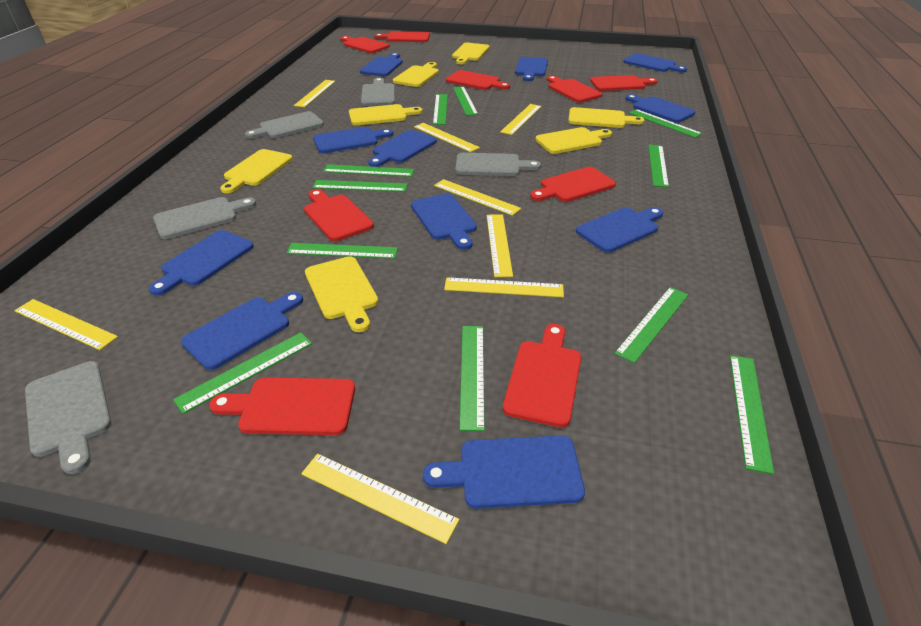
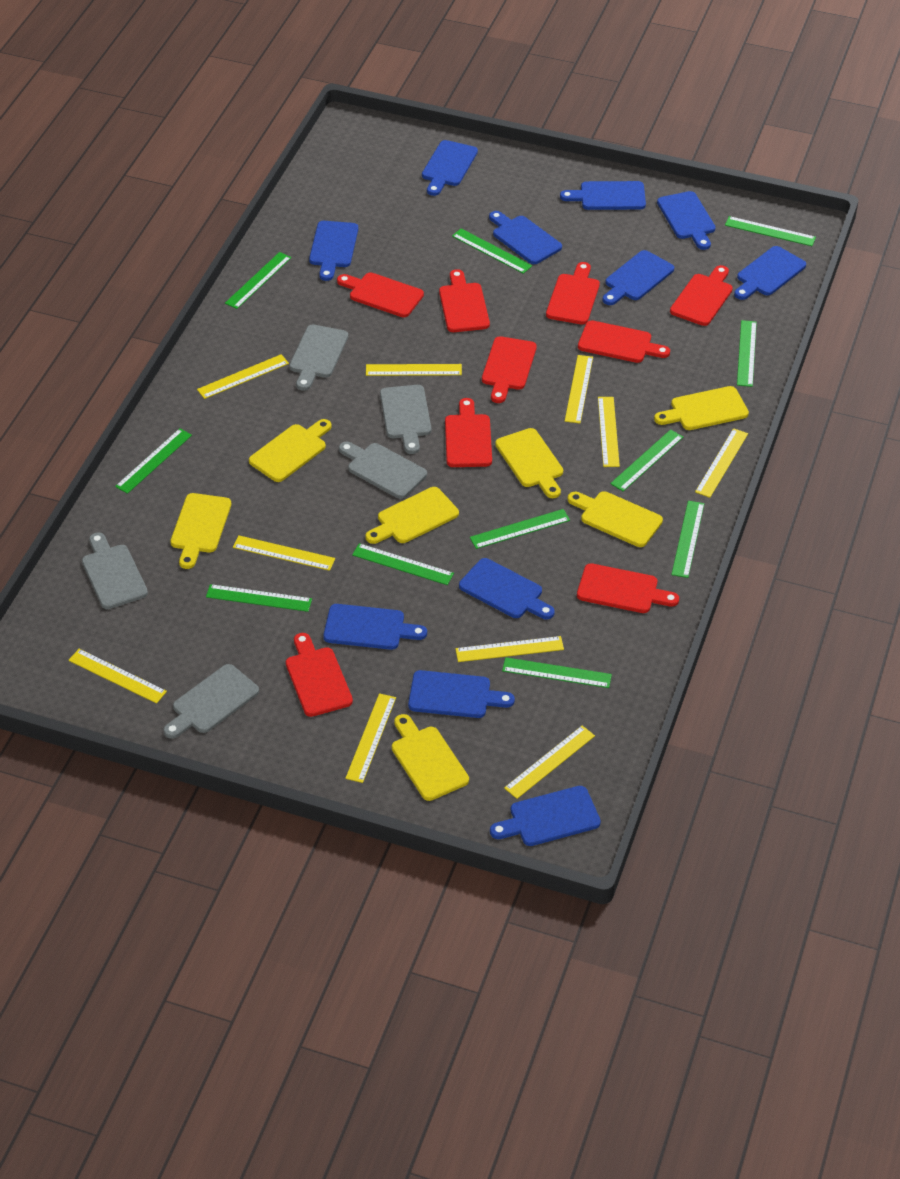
yellow ruler: [14,299,118,350] [294,80,336,107] [301,454,459,544] [414,123,480,152] [434,179,521,216] [444,277,564,297] [487,214,513,277] [500,104,541,135] = 8 -> [69,649,167,704] [197,354,289,399] [233,535,335,571] [345,693,396,783] [366,364,462,376] [455,636,564,662] [504,726,595,799] [565,355,593,423] [598,397,620,467] [695,428,748,498] = 10

